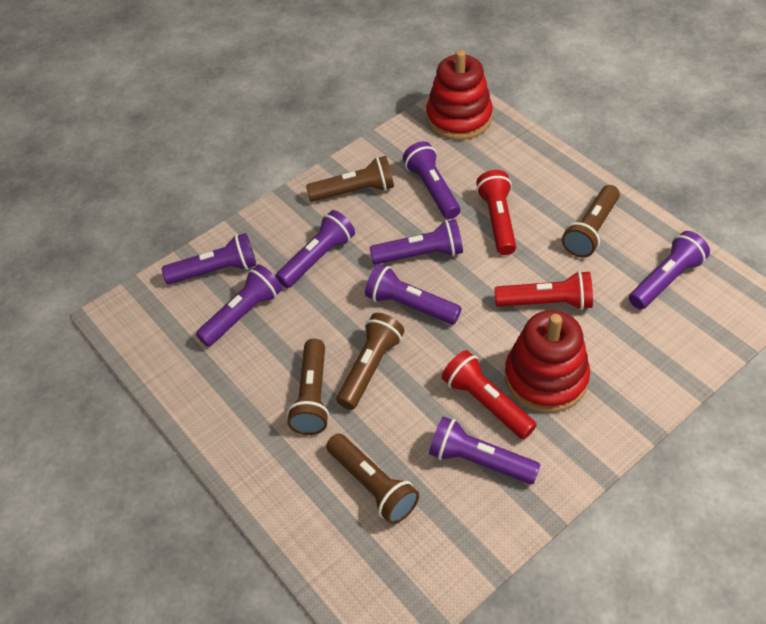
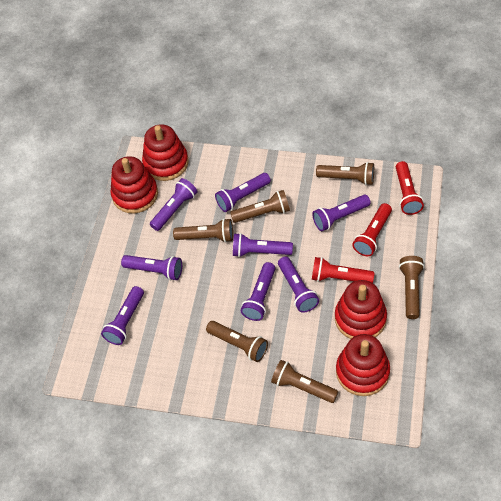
brown flashlight: [287,339,329,435] [306,156,394,202] [326,434,419,524] [337,313,404,410] [562,185,620,258] = 5 -> [173,218,233,242] [206,321,268,362] [230,190,290,223] [271,360,338,403] [316,162,374,185] [399,256,424,319] = 6
red stacking toy: [426,50,493,140] [505,310,590,413] = 2 -> [110,156,158,214] [142,124,189,181] [335,280,387,339] [336,334,390,396] = 4

